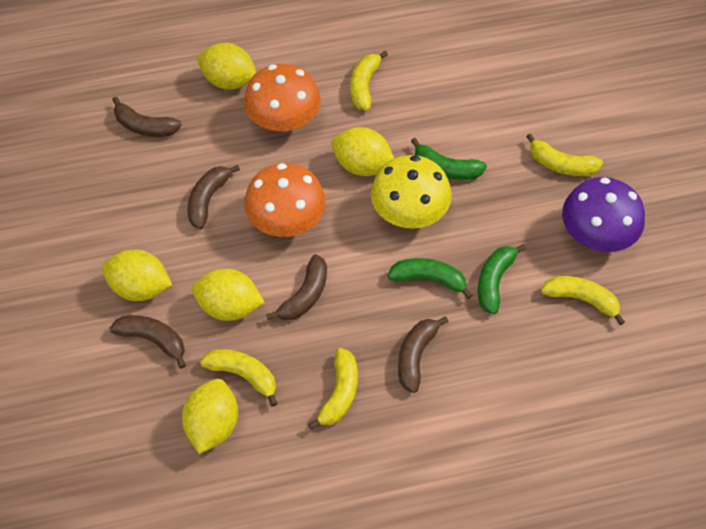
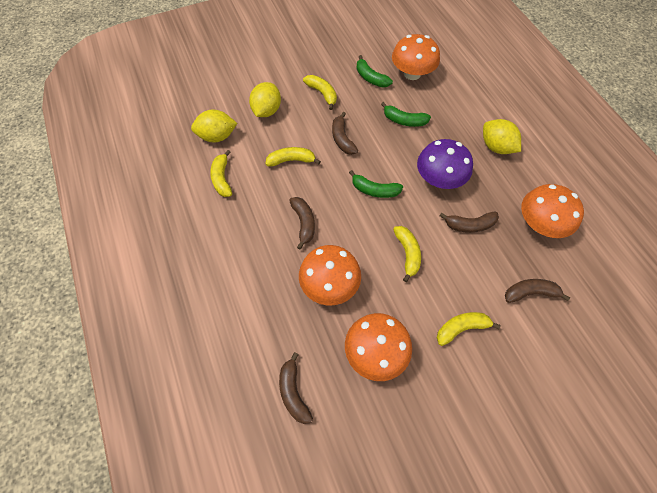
orange mushroom: [244,64,321,131] [244,163,326,237] = 2 -> [299,245,361,305] [345,313,412,381] [392,34,440,80] [521,184,584,238] = 4
yellow lemon: [102,250,172,301] [182,379,238,454] [192,269,265,321] [196,43,257,90] [331,127,394,176] = 5 -> [191,109,237,143] [249,82,281,117] [483,119,521,154] = 3
yellow mushroom: [371,155,452,229] = 1 -> none = 0

